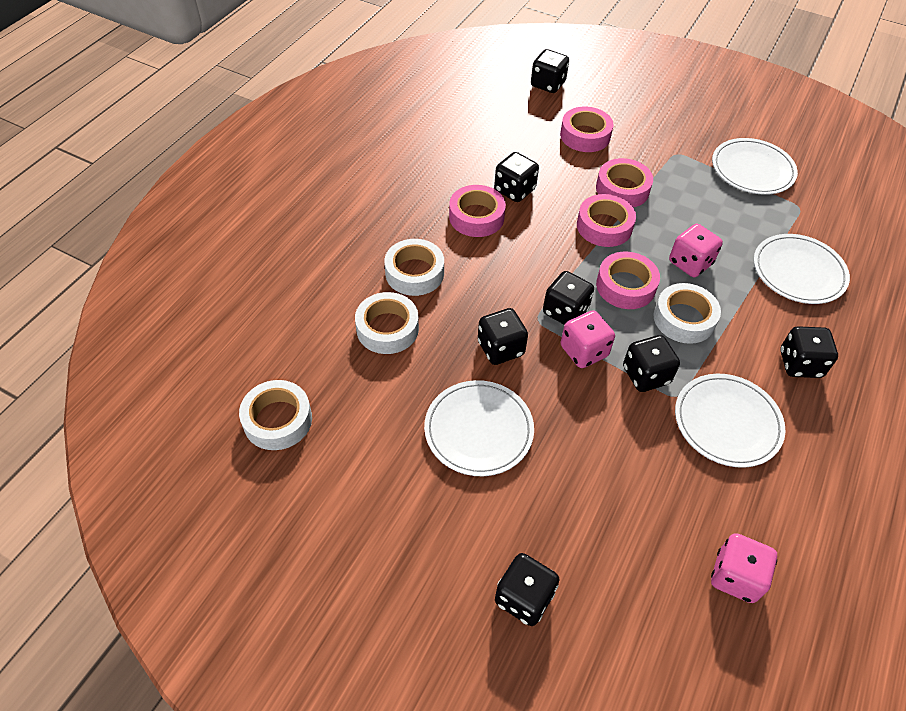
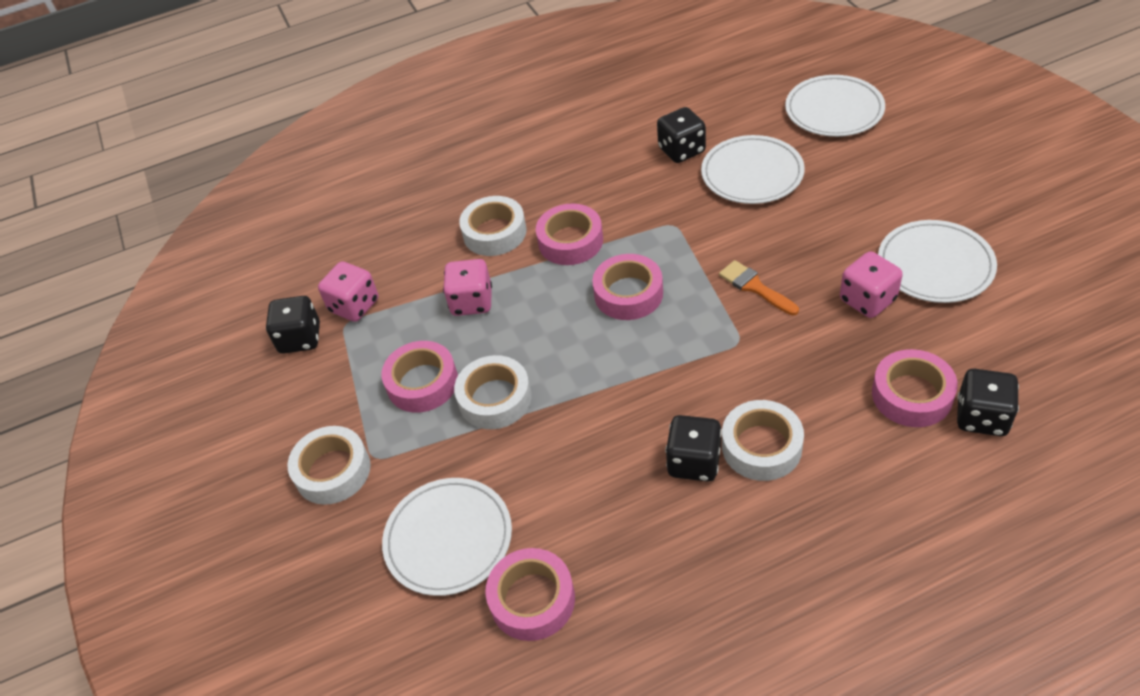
black dice: [478,308,528,365] [494,152,539,202] [495,553,559,626] [531,49,569,93] [543,271,594,325] [623,335,680,392] [780,326,838,378] = 7 -> [266,296,320,354] [657,107,706,163] [665,415,722,482] [957,369,1019,436] = 4
orange brush: none = 0 -> [719,260,799,315] = 1

